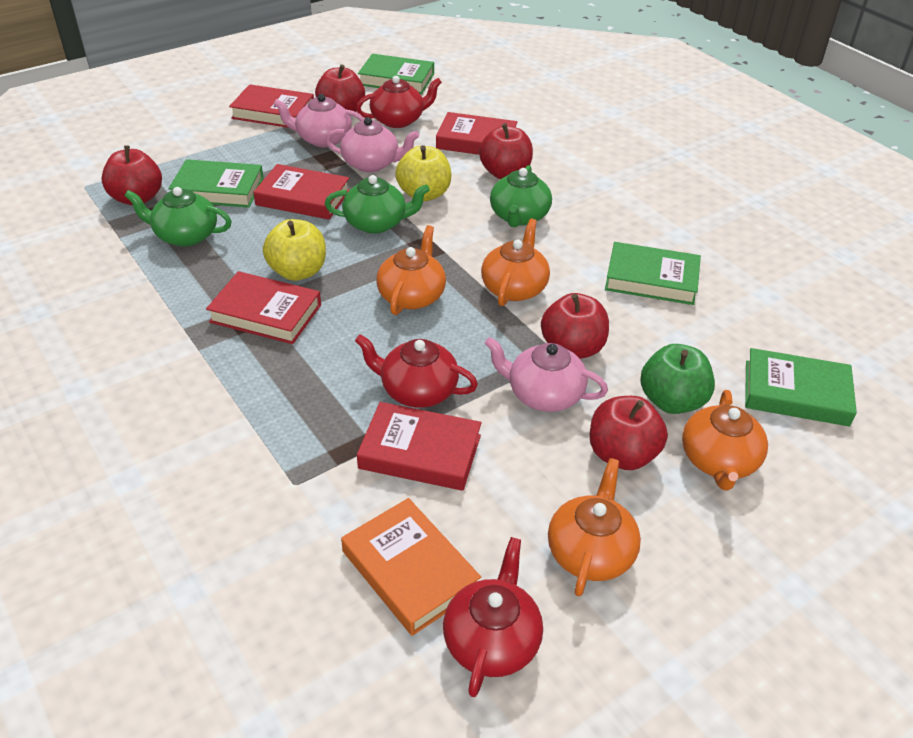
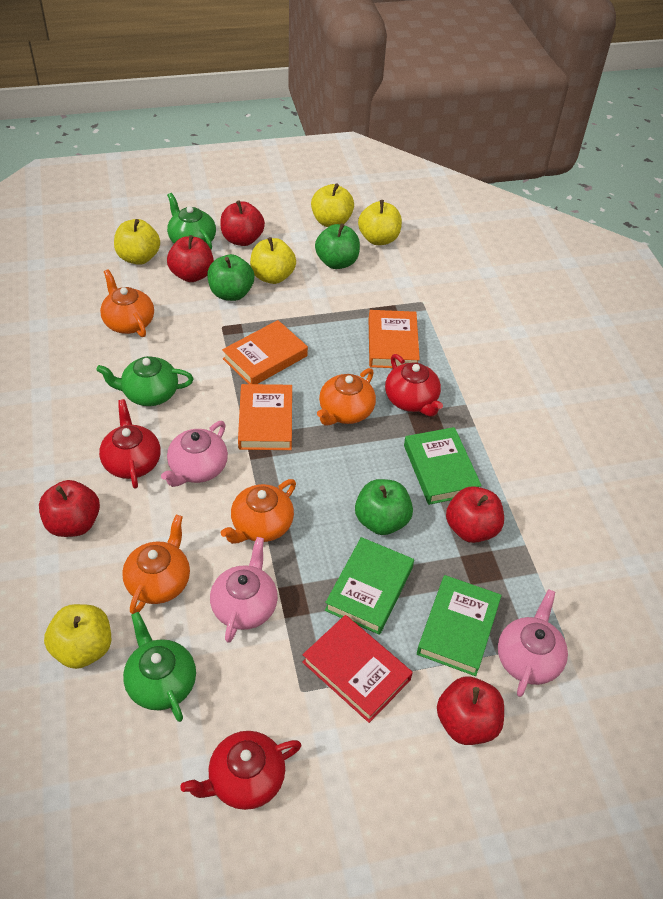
green apple: [640,344,715,414] = 1 -> [207,254,254,301] [315,223,360,269] [355,479,413,535] = 3
green book: [169,159,264,208] [358,54,434,94] [605,242,701,305] [745,348,857,427] = 4 -> [325,537,414,635] [404,427,482,505] [417,575,502,676] = 3
orange book: [341,498,481,636] = 1 -> [222,320,308,384] [238,384,292,450] [369,310,420,368] = 3
red book: [206,271,321,344] [229,84,314,128] [253,164,350,220] [357,402,482,491] [436,112,517,155] = 5 -> [302,615,413,723] = 1
yellow apple: [263,219,326,281] [395,145,451,201] = 2 -> [44,604,111,669] [114,219,160,265] [250,237,296,284] [311,183,354,227] [358,200,402,245] = 5

